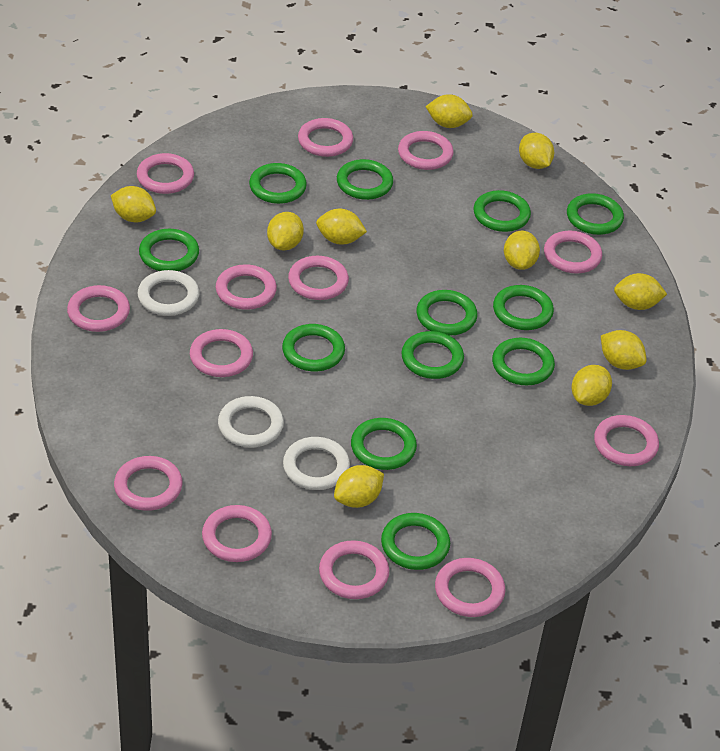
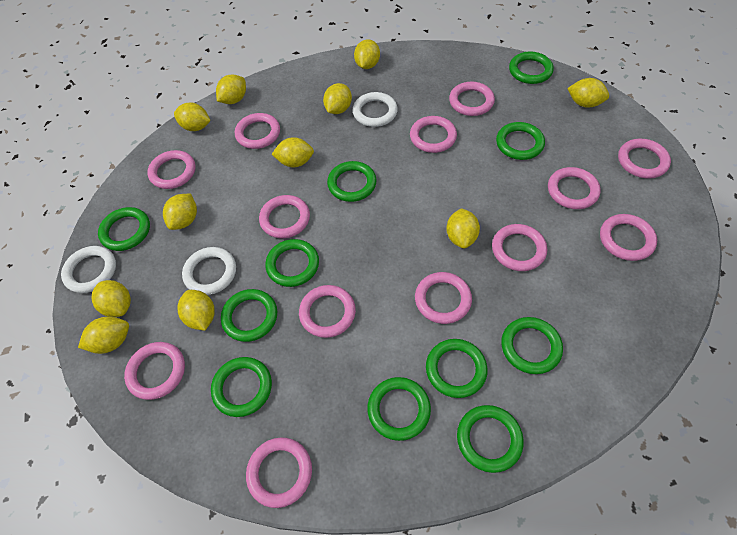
green ring: [139,229,199,271] [249,163,307,204] [282,324,345,371] [337,159,393,200] [351,418,417,470] [381,513,450,570] [401,331,464,379] [416,290,477,336] [473,190,531,232] [492,338,555,385] [493,285,554,330] [567,193,624,235] = 12 -> [98,207,150,251] [211,357,272,417] [221,289,277,342] [265,239,319,287] [327,161,377,202] [367,377,431,441] [426,339,488,398] [457,405,524,473] [496,122,545,160] [501,317,563,374] [509,51,554,84] = 11
yellow lemon: [111,186,156,222] [267,212,304,251] [316,209,367,245] [334,465,384,508] [425,94,473,128] [504,231,540,270] [519,133,554,169] [571,365,612,406] [601,330,646,370] [614,273,667,310] = 10 -> [78,316,129,354] [92,280,131,317] [163,194,197,230] [174,103,211,131] [177,290,215,331] [216,75,246,104] [272,137,314,167] [323,83,352,114] [354,39,380,69] [446,208,480,249] [567,78,609,107] = 11

